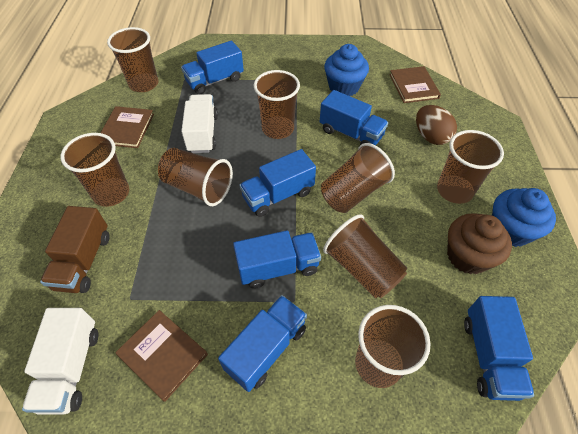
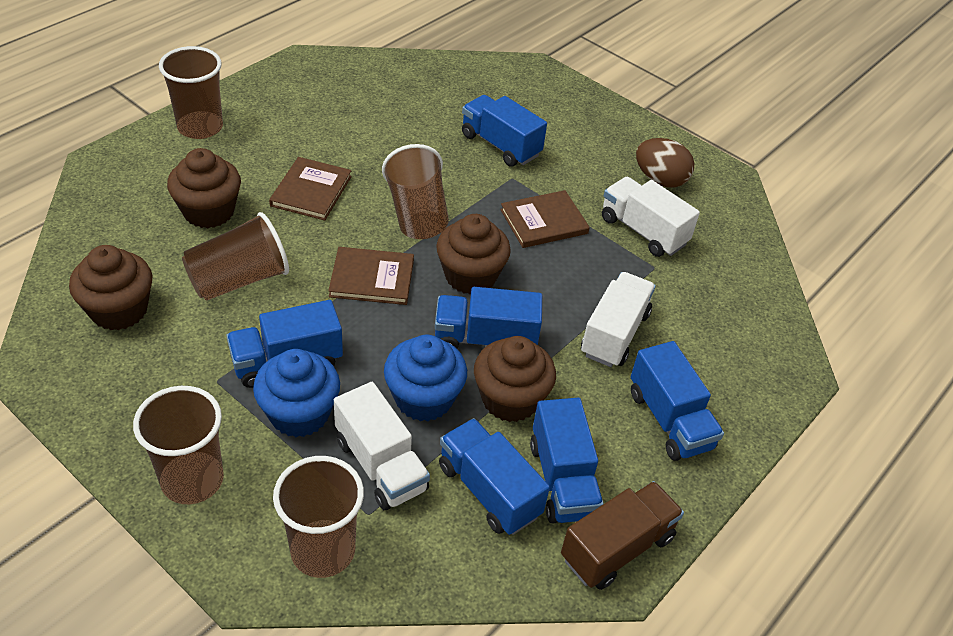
brown cup: [60,133,129,207] [107,27,158,92] [158,148,233,206] [254,70,300,139] [321,143,395,213] [323,214,407,298] [355,305,431,388] [437,130,504,204] = 8 -> [133,386,224,504] [159,46,223,139] [182,212,289,301] [273,456,364,578] [382,144,449,239] = 5
brown cupcake: [447,213,512,274] = 1 -> [69,245,153,330] [167,148,241,228] [436,214,511,295] [474,336,556,422] = 4
white truck: [22,308,98,414] [181,94,218,153] = 2 -> [334,382,430,510] [581,272,656,367] [602,177,700,257] = 3

